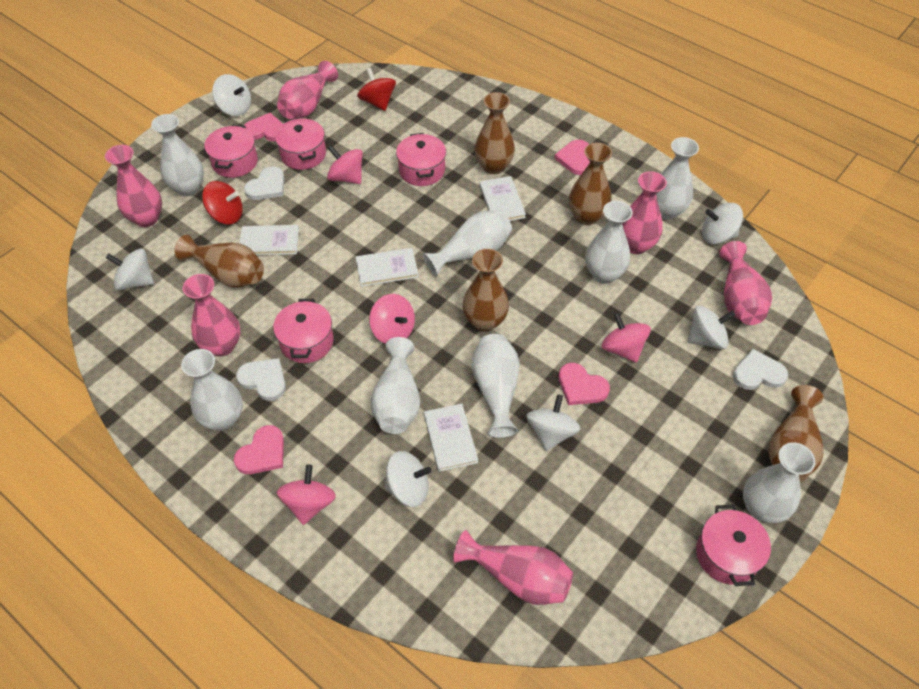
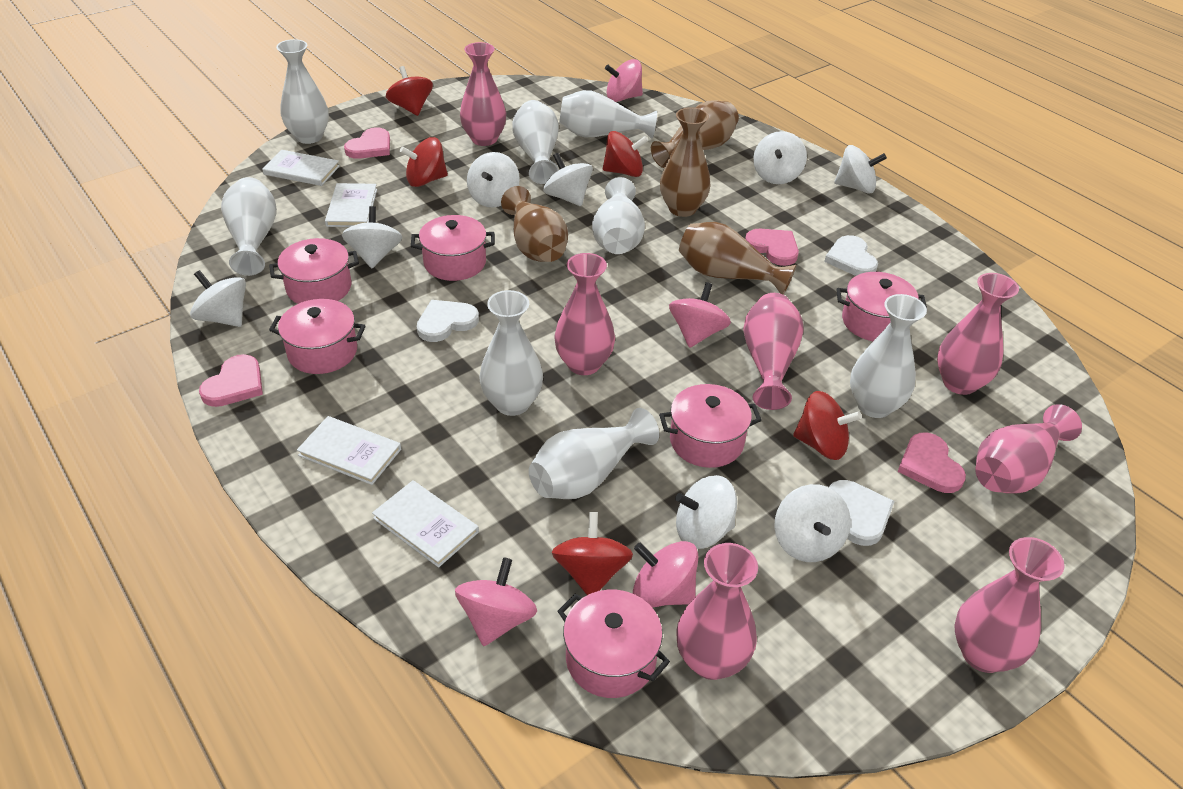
brown vase: [175,235,264,288] [463,249,509,331] [475,92,515,174] [569,142,612,225] [768,385,824,482] = 5 -> [501,186,568,262] [651,100,739,168] [660,107,710,217] [679,222,797,295] = 4
pink pot: [205,125,258,178] [273,299,334,363] [275,118,326,170] [396,133,446,186] [696,504,771,586] = 5 -> [269,238,359,304] [269,299,366,374] [411,215,495,281] [557,589,670,698] [659,384,762,468] [836,272,927,341] = 6
pink vase: [105,145,162,227] [182,274,240,356] [277,61,338,119] [453,530,573,605] [622,171,667,254] [719,241,772,325] = 6 -> [460,42,506,146] [554,253,615,375] [676,543,758,680] [743,293,804,410] [937,273,1019,395] [954,537,1065,673] [975,404,1082,494] = 7
red spinning top: [202,181,243,224] [357,68,396,111] = 2 -> [386,66,433,116] [400,137,448,187] [552,512,633,595] [603,131,648,177] [793,391,862,460] = 5
white spinning top: [106,249,154,291] [212,74,251,116] [385,451,432,507] [526,394,580,451] [688,306,735,349] [702,203,743,244] = 6 -> [190,270,246,327] [342,206,402,268] [467,152,520,207] [543,153,593,206] [675,475,737,549] [753,131,807,184] [774,484,851,562] [834,145,887,194] = 8

